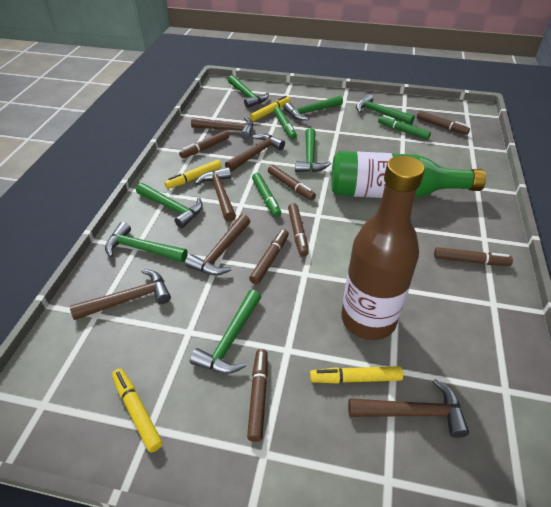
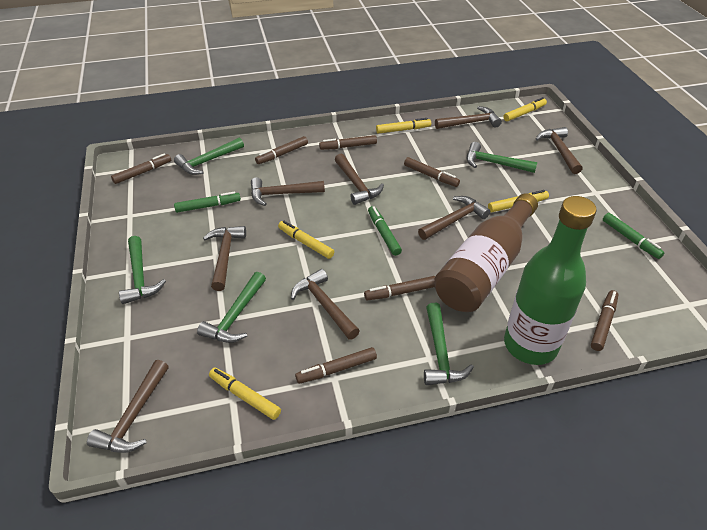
brown hammer: [70,269,171,320] [185,214,250,275] [191,117,253,139] [195,167,236,222] [225,134,285,172] [348,379,469,438] = 6 -> [87,360,169,453] [203,226,246,291] [251,177,325,206] [291,269,360,340] [335,154,384,205] [418,196,490,240] [435,106,502,129] [536,127,582,174] = 8
green hammer: [105,222,188,262] [136,183,203,228] [190,290,261,374] [228,75,269,108] [284,96,343,120] [295,128,331,172] [356,94,415,125] = 7 -> [119,236,166,304] [174,137,244,175] [197,272,266,343] [424,303,474,385] [467,142,538,173] = 5
yellow marker: [112,369,163,452] [165,160,222,189] [250,96,290,121] [310,366,403,384] = 4 -> [209,368,281,420] [278,221,334,259] [376,118,431,134] [488,190,549,212] [503,97,547,121] = 5

